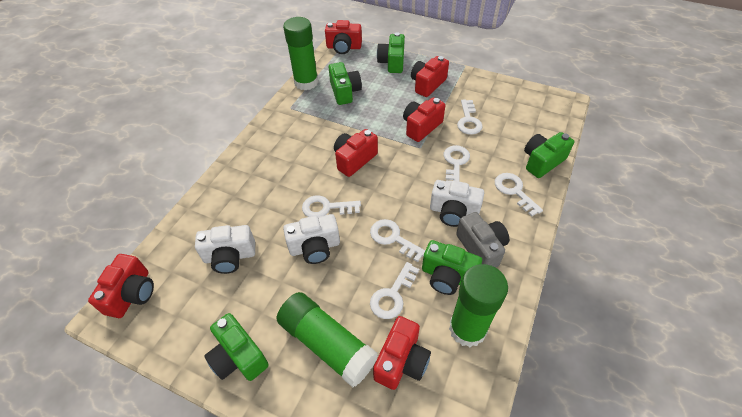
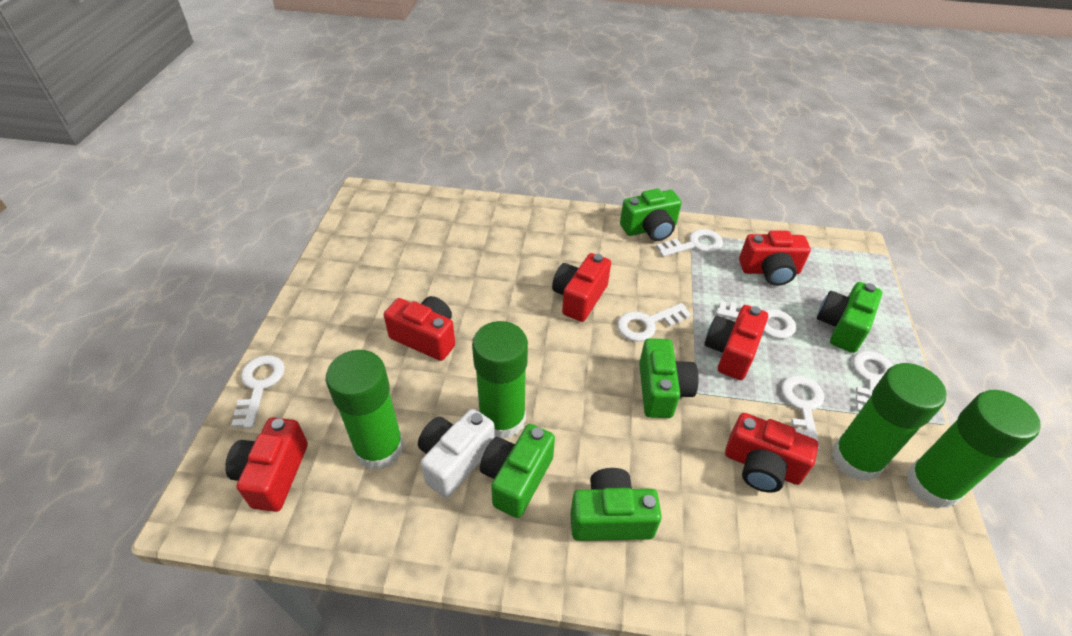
green glue stick: [277,292,378,387] [283,17,318,91] [449,264,508,347] = 3 -> [326,350,404,470] [472,321,528,439] [831,363,947,481] [906,390,1041,509] = 4
grey camera: [456,212,509,268] = 1 -> none = 0
white camera: [195,225,255,274] [283,214,340,264] [430,180,484,227] = 3 -> [418,409,495,498] = 1

